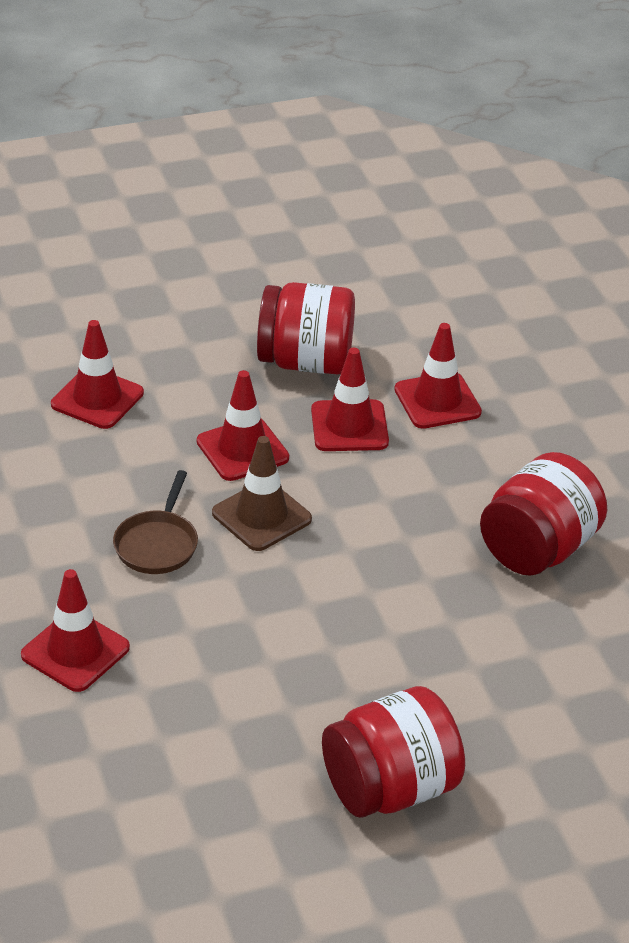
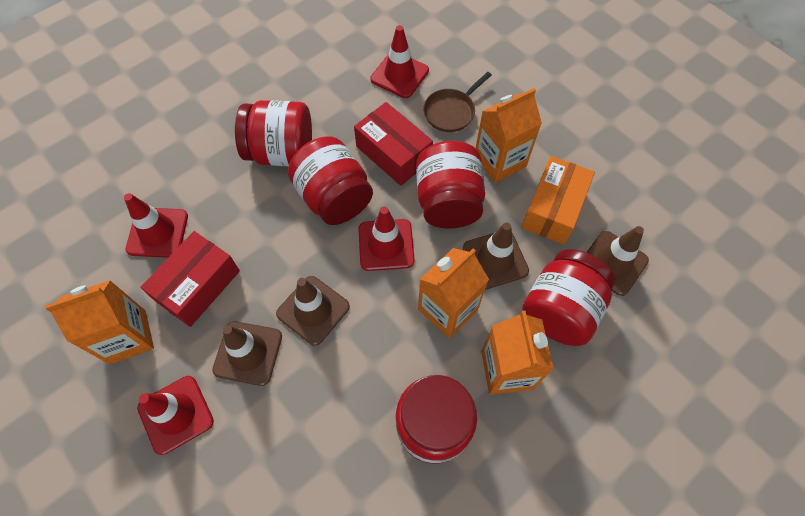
brown traffic cone: [212,436,312,551] = 1 -> [212,321,282,386] [276,276,350,346] [463,222,529,289] [586,226,649,296] = 4
orange box: none = 0 -> [521,156,595,245] = 1
orange carton: none = 0 -> [45,280,154,365] [418,248,489,338] [476,88,542,183] [481,311,554,395] = 4
red box: none = 0 -> [140,231,240,327] [354,102,433,186] = 2
red jar: [257,282,355,374] [322,686,465,818] [480,452,607,576] = 3 -> [235,100,312,166] [288,136,373,225] [396,375,477,464] [416,141,485,229] [522,249,615,346] = 5
red traffic cone: [21,569,130,692] [51,320,144,429] [197,370,289,481] [311,348,389,451] [394,323,482,429] = 5 -> [124,193,188,258] [137,376,214,455] [358,207,415,271] [370,25,429,98] = 4

